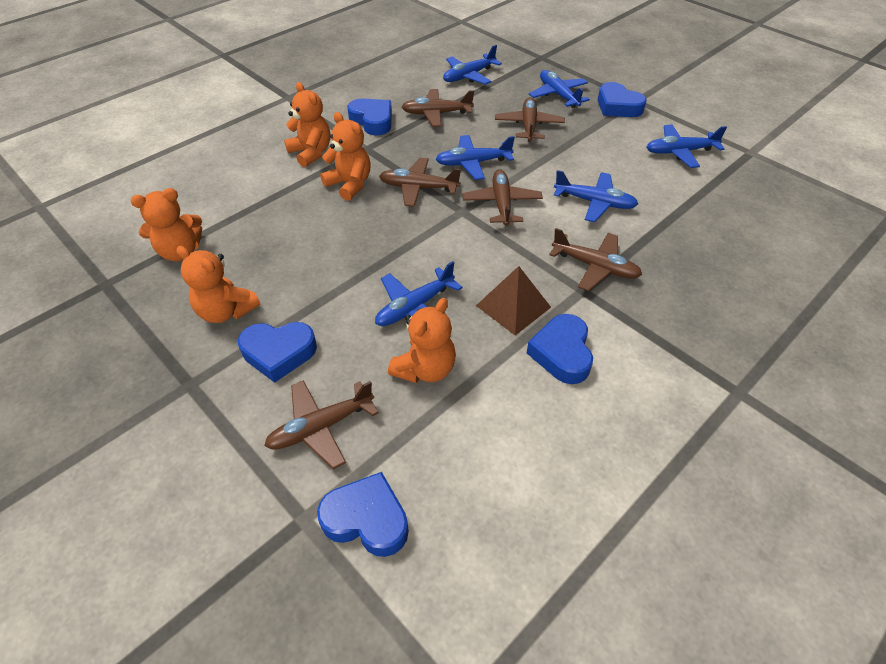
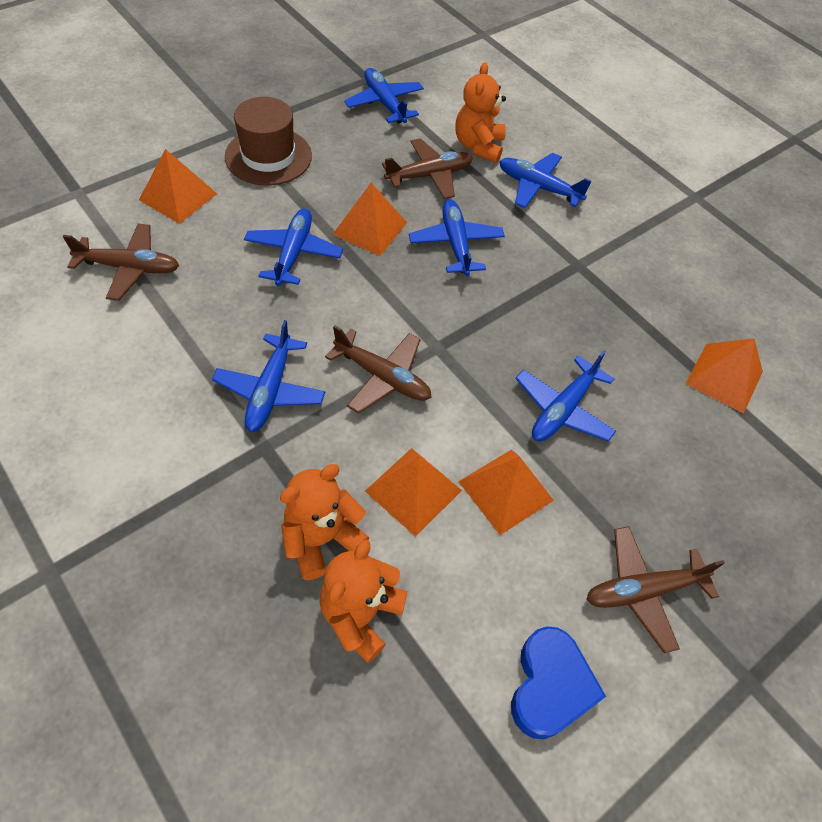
blue heart: [238,322,317,383] [317,472,409,557] [347,98,392,136] [527,314,593,384] [597,82,647,117] = 5 -> [511,626,606,739] = 1
brown hat: none = 0 -> [225,97,312,186] = 1
brown plane: [264,380,379,469] [379,158,461,207] [402,89,474,127] [462,169,543,226] [495,97,565,142] [549,228,642,291] = 6 -> [63,224,179,301] [325,325,431,413] [382,138,473,199] [586,526,725,653] = 4
brown pyramid: [476,266,551,336] = 1 -> none = 0
orange pyramid: none = 0 -> [139,149,217,224] [332,183,407,256] [365,448,462,537] [458,449,554,535] [685,338,763,414] = 5
orange teddy bear: [131,188,202,261] [176,246,260,323] [284,82,331,167] [320,112,370,201] [388,298,456,383] = 5 -> [280,464,369,580] [320,540,408,663] [456,62,506,163] = 3

